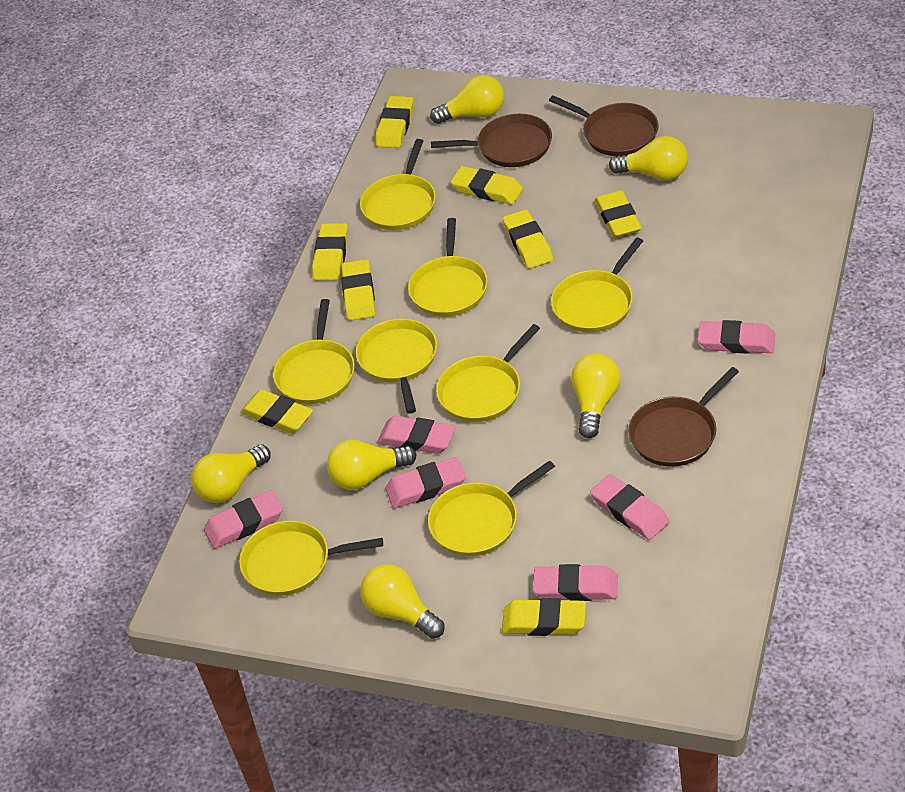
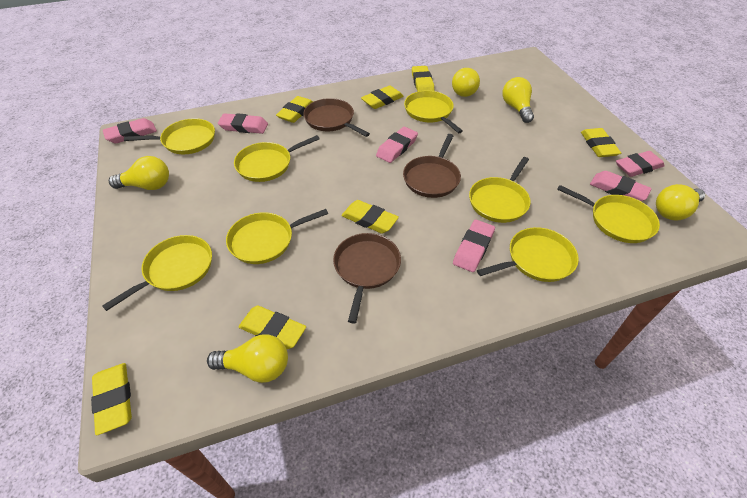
yellow eraser: [240,389,313,434] [312,223,348,280] [341,259,375,321] [375,96,414,148] [451,166,523,204] [502,598,586,636] [503,209,553,269] [595,190,641,238] = 8 -> [91,363,132,436] [239,305,306,349] [276,96,313,123] [341,200,399,234] [361,85,404,109] [412,66,434,92] [581,128,621,157] = 7
yellow light bulb: [192,444,271,503] [327,440,417,490] [360,564,445,639] [430,75,504,124] [571,354,620,438] [609,136,688,181] = 6 -> [109,156,169,190] [207,334,288,383] [452,68,480,97] [503,77,534,123] [656,184,705,221] = 5

